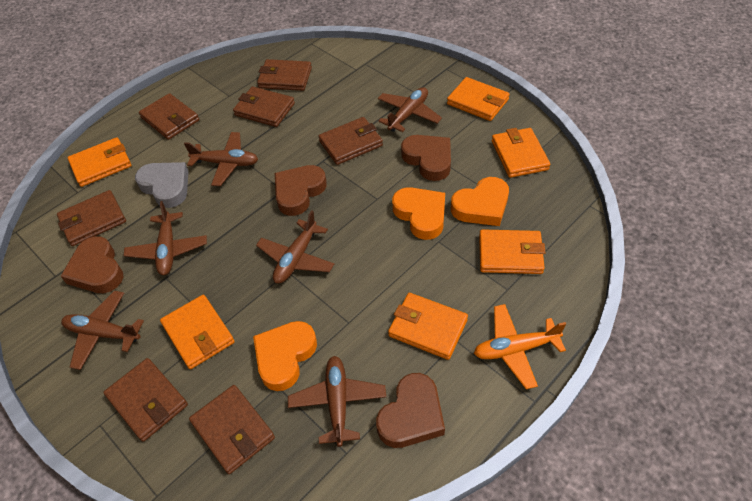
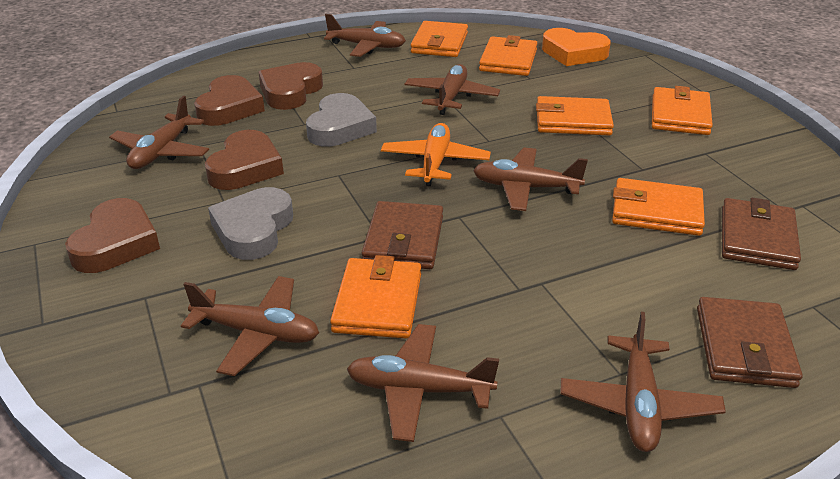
brown plane: [61,291,144,370] [123,201,207,275] [184,132,258,186] [256,210,334,283] [288,356,386,447] [378,87,442,132] = 6 -> [109,96,209,169] [181,276,319,376] [324,14,406,57] [347,324,499,442] [405,64,500,115] [473,147,588,211] [560,312,726,452] = 7
brown wallet: [57,190,126,246] [103,358,188,442] [139,93,199,140] [189,385,275,474] [233,87,295,127] [257,59,312,91] [318,117,383,165] = 7 -> [362,201,443,269] [697,297,803,388] [722,197,801,270] = 3
grey heart: [135,162,189,208] = 1 -> [208,187,293,260] [306,93,377,147] = 2
orange heart: [253,321,317,391] [392,187,445,240] [451,177,509,226] = 3 -> [542,28,611,66] = 1

